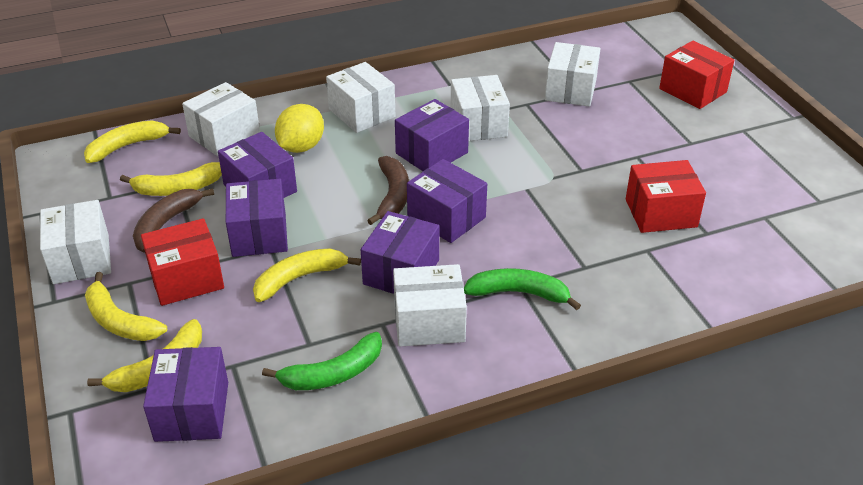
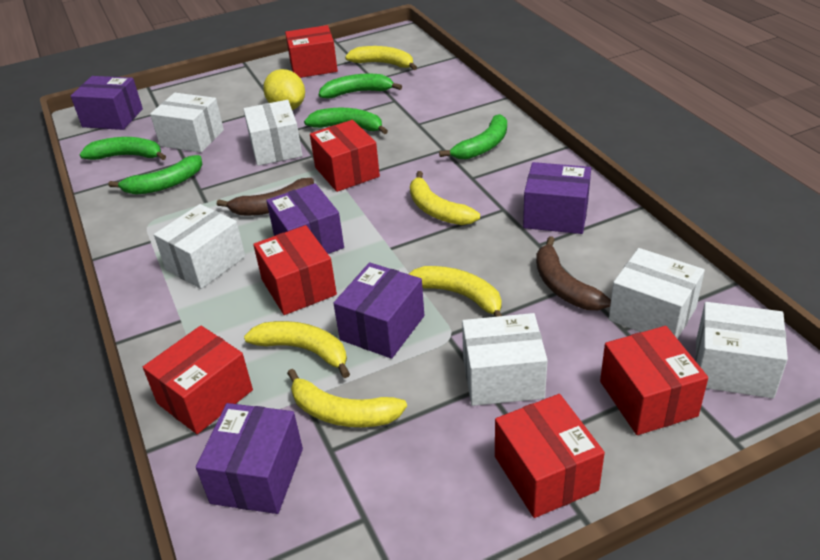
green banana: [262,332,382,390] [464,268,581,310] = 2 -> [80,137,166,160] [108,155,202,195] [304,108,388,134] [319,74,402,98] [439,114,507,159] = 5
purple box: [143,347,228,442] [218,132,297,198] [226,179,288,257] [361,211,439,294] [395,99,469,171] [407,159,487,243] = 6 -> [71,76,143,130] [196,403,303,514] [266,183,344,254] [334,262,424,359] [523,162,591,234] = 5
red box: [141,218,224,306] [626,160,706,233] [659,41,734,109] = 3 -> [143,326,253,434] [253,225,337,315] [285,25,338,78] [310,120,380,192] [495,394,605,518] [600,326,708,435] = 6

